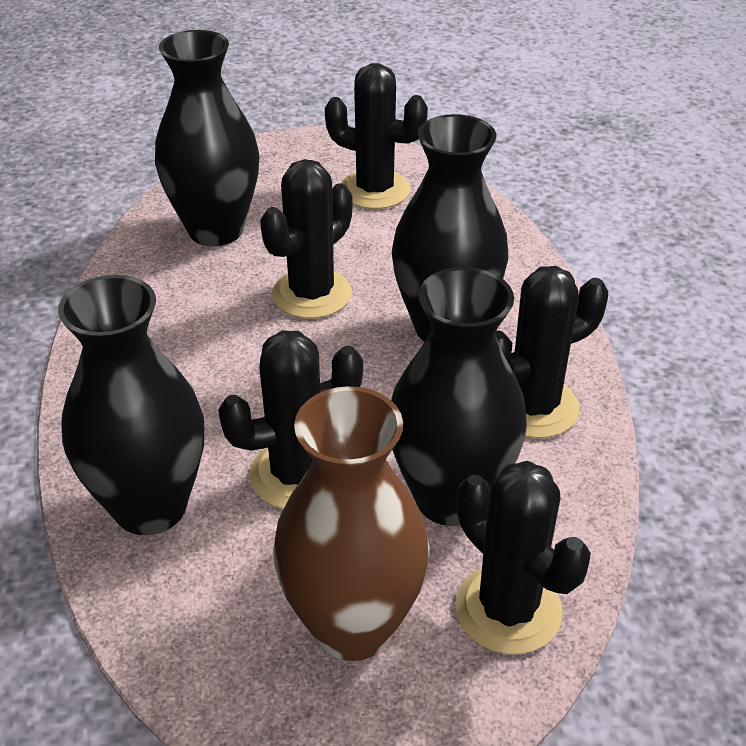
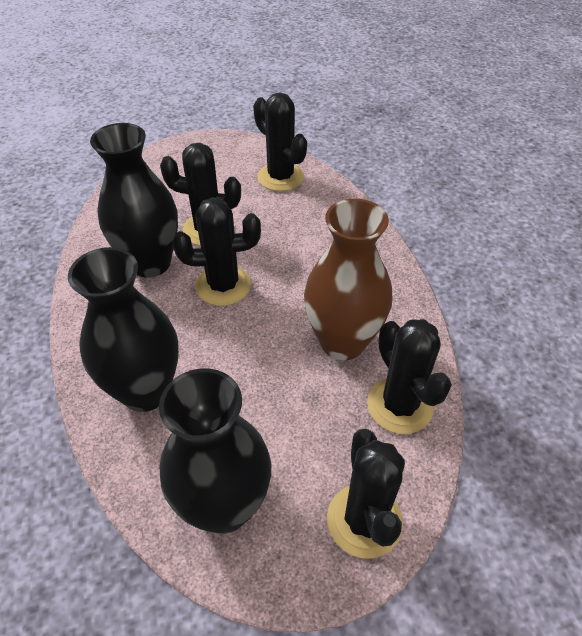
black vase: [58,275,204,535] [155,30,259,246] [391,267,527,526] [392,114,508,342] = 4 -> [68,247,179,412] [90,123,178,278] [159,368,271,534] = 3

